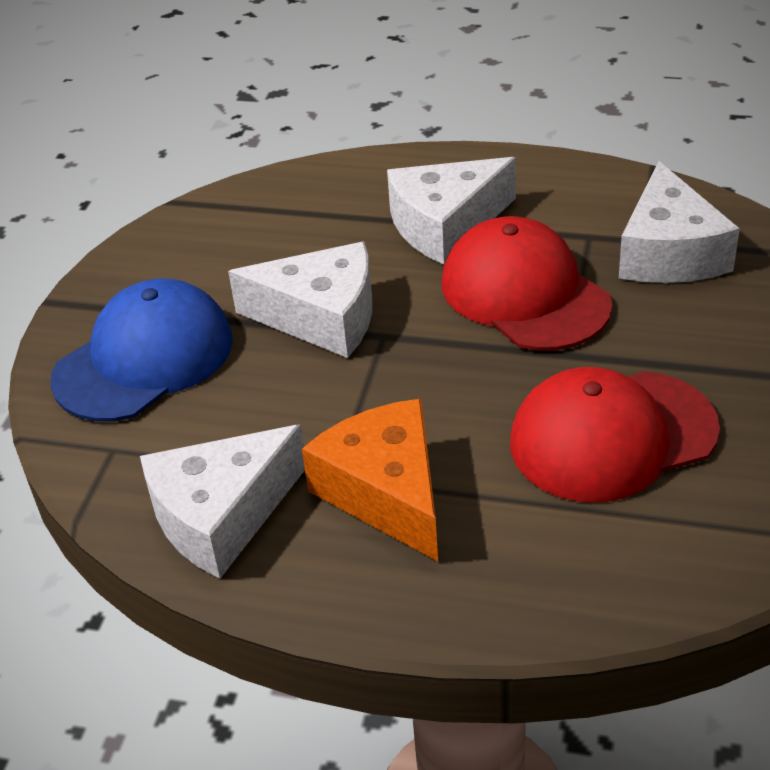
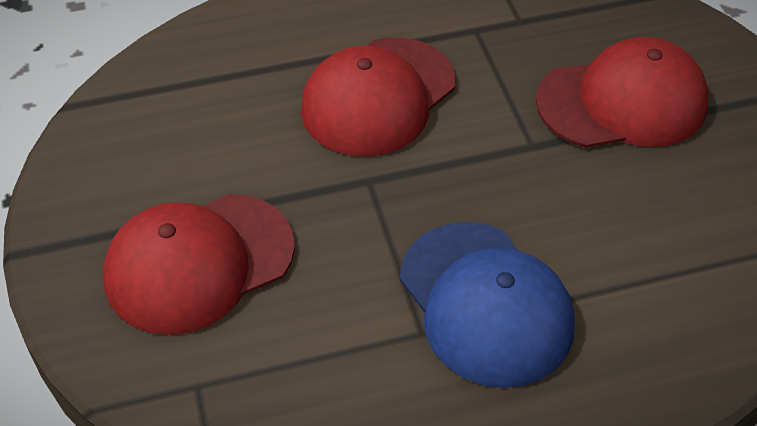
orange cheese: [302,399,438,561] = 1 -> none = 0
red cap: [442,216,612,351] [510,367,720,502] = 2 -> [103,194,295,335] [301,37,455,157] [536,37,709,148] = 3
white cheese: [140,424,305,578] [228,242,372,358] [387,157,516,265] [619,161,740,283] = 4 -> none = 0

